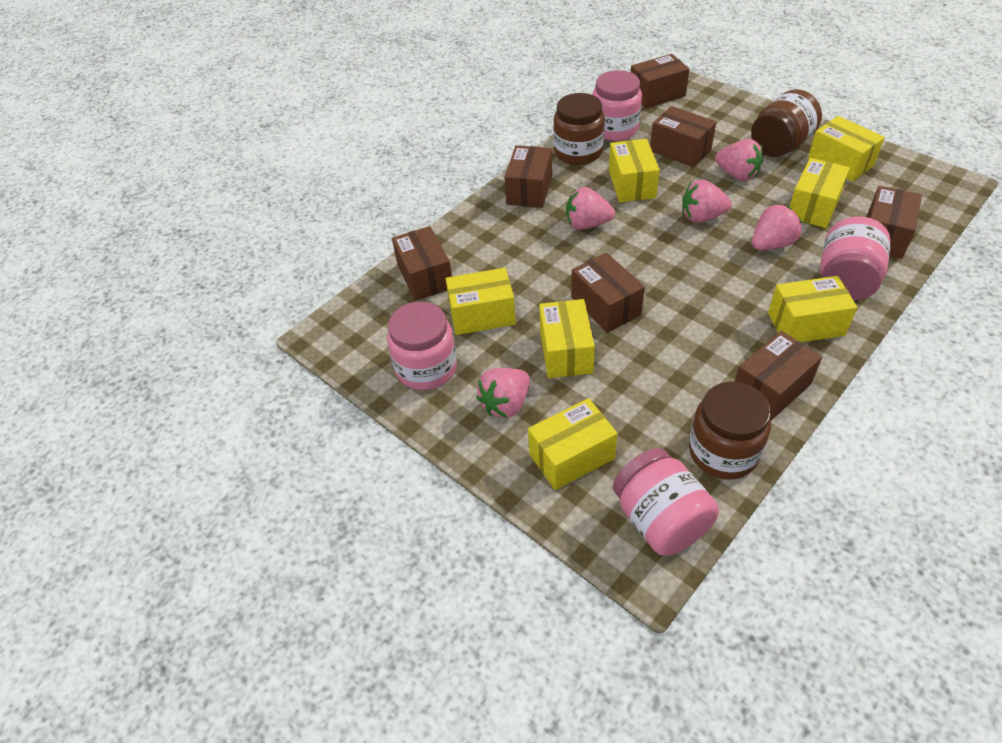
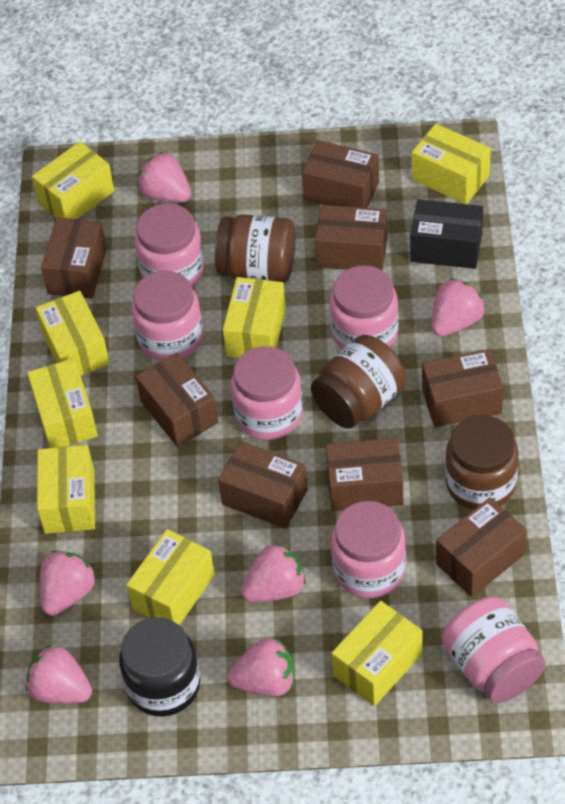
black box: none = 0 -> [410,199,483,269] = 1
black jar: none = 0 -> [119,617,201,717] = 1
brown box: [392,226,452,301] [505,145,552,208] [571,252,645,333] [631,54,689,109] [650,106,716,167] [735,331,822,420] [867,186,922,259] = 7 -> [41,217,107,298] [136,353,218,447] [218,441,308,529] [302,140,379,208] [315,205,388,271] [326,438,403,511] [422,349,503,428] [436,497,527,597] = 8
pink jar: [387,302,457,390] [592,70,642,141] [613,448,719,556] [820,217,891,301] = 4 -> [131,271,203,361] [135,204,204,286] [231,346,303,440] [330,265,399,350] [331,501,406,598] [442,597,545,703] = 6
pink strawberry: [476,368,530,418] [566,187,615,230] [682,179,732,223] [715,139,763,181] [752,205,802,250] = 5 -> [25,645,92,704] [40,550,96,616] [137,152,191,203] [228,638,295,696] [241,543,306,602] [432,278,485,336] = 6
yellow box: [446,268,516,335] [528,398,617,490] [539,299,595,378] [609,139,660,202] [768,276,857,342] [790,158,850,228] [808,116,885,182] = 7 -> [27,359,98,448] [32,141,114,219] [36,291,110,376] [37,445,95,534] [126,529,215,625] [223,277,286,358] [331,601,422,706] [412,124,491,204] = 8

